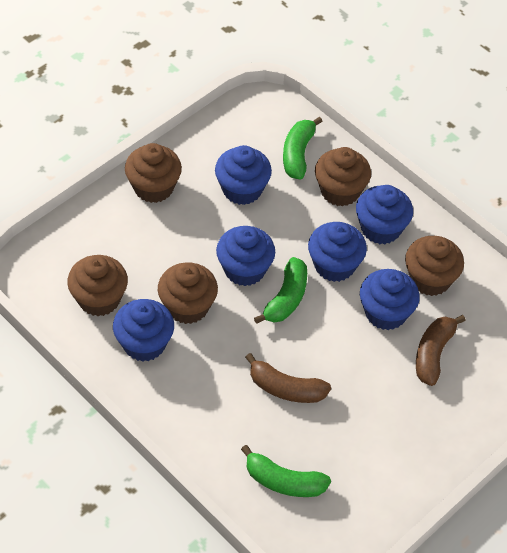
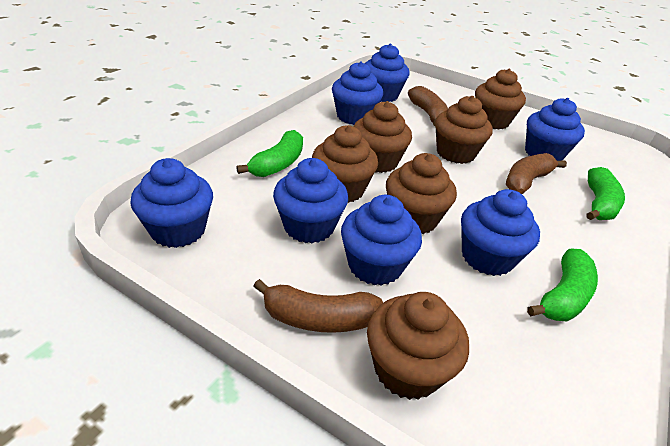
blue cupcake: [113,299,174,362] [215,145,272,205] [216,226,275,286] [308,222,367,282] [356,185,413,244] [360,269,420,330] = 6 -> [130,158,213,248] [273,158,348,243] [332,61,383,125] [341,195,422,286] [365,44,410,102] [461,189,540,276] [525,98,585,161] = 7
brown banana: [245,353,331,403] [416,315,466,386] = 2 -> [253,279,383,333] [408,86,448,126] [506,153,567,194] = 3
brown cupcake: [67,255,128,316] [125,143,182,203] [158,262,218,324] [315,147,371,207] [405,236,464,296] = 5 -> [312,125,378,203] [353,101,412,173] [367,292,469,400] [386,153,457,234] [435,96,493,164] [475,69,526,129] = 6

